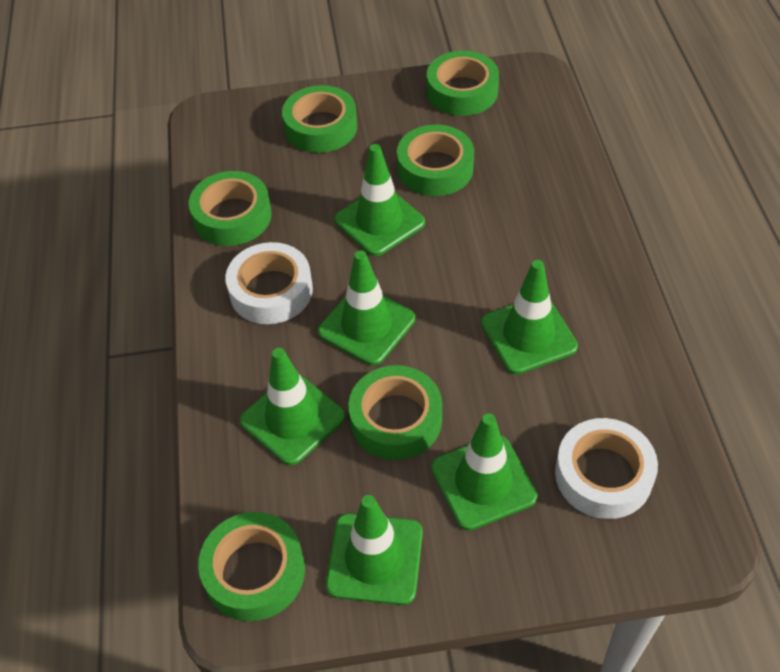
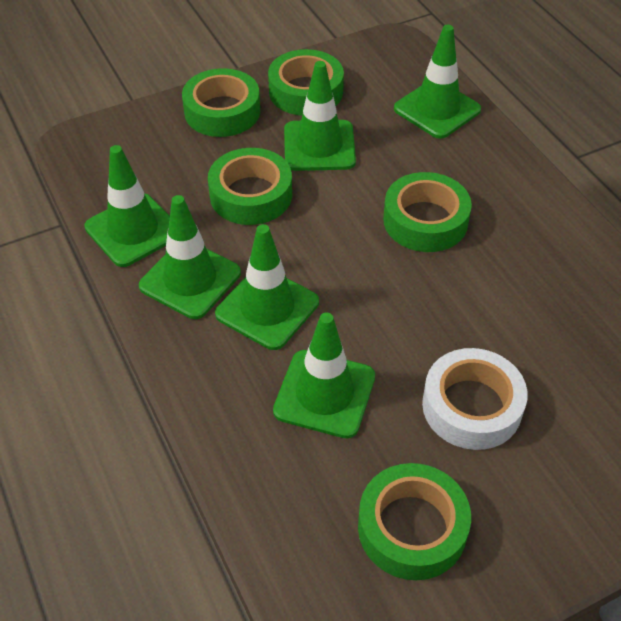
green tape: [189,171,272,246] [198,512,305,621] [282,85,357,153] [348,365,442,460] [397,125,474,196] [427,51,499,116] = 6 -> [182,68,260,137] [208,148,292,225] [268,49,344,116] [358,463,471,580] [383,172,472,252] = 5
white tape: [226,242,313,324] [555,418,658,519] = 2 -> [422,348,528,450] = 1

